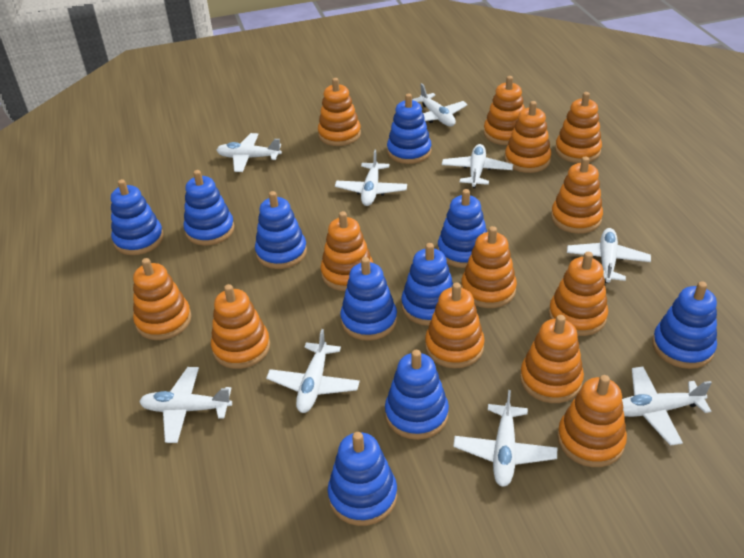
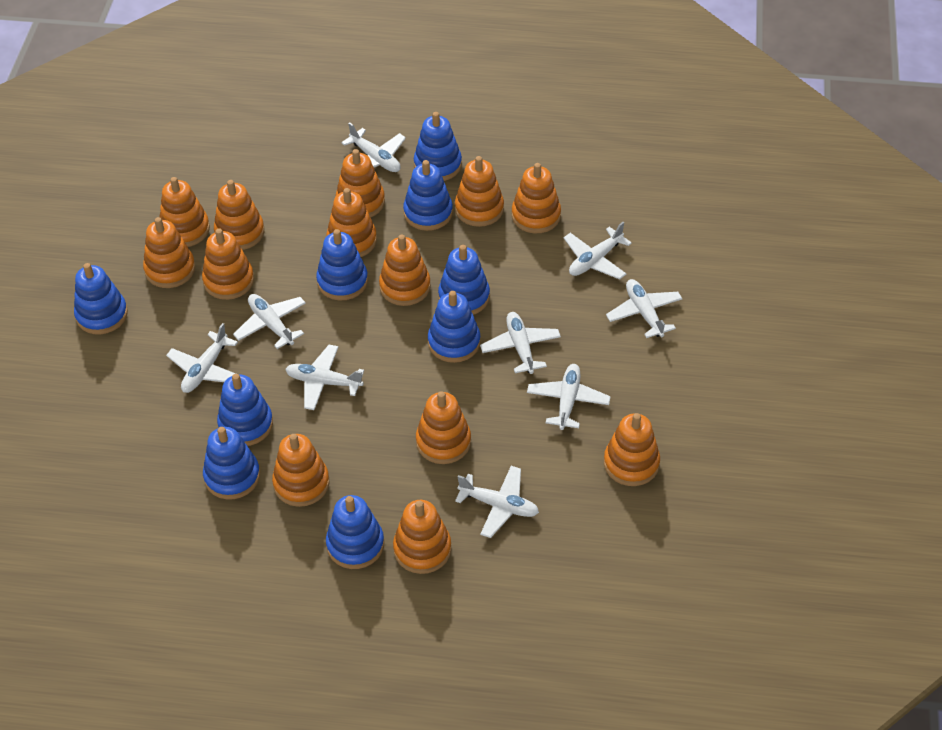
blue stacking toy: [111,179,164,255] [184,170,234,246] [255,191,307,269] [328,432,397,526] [340,257,397,341] [385,350,449,440] [387,93,431,164] [401,243,453,326] [438,189,487,268] [652,281,717,369] = 10 -> [74,263,128,334] [203,427,260,500] [217,374,273,446] [316,229,368,300] [326,495,384,569] [403,160,453,231] [414,112,462,181] [428,291,481,363] [438,245,490,315] = 9

